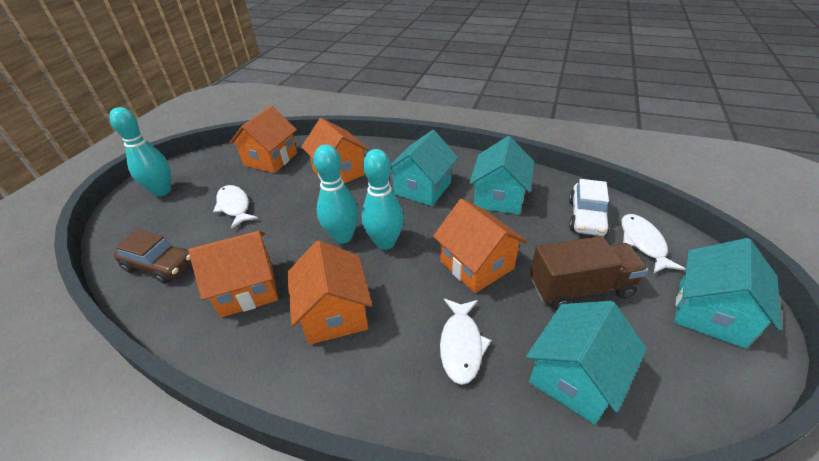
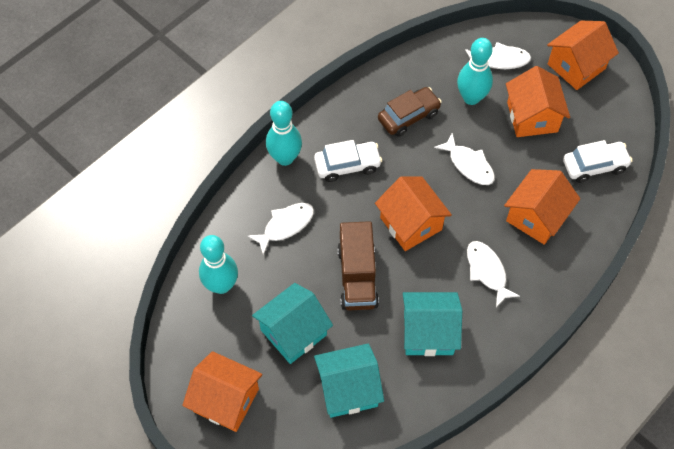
turquoise house: [391,130,458,206] [469,136,534,215] [526,301,647,425] [675,238,782,349] = 4 -> [252,283,333,364] [314,343,384,418] [403,292,462,356] = 3
white car: [569,179,610,236] = 1 -> [314,140,382,182] [563,140,633,183] = 2
white fish: [213,185,258,229] [440,299,491,385] [621,214,685,273] = 3 -> [248,203,314,255] [434,133,495,185] [465,42,531,69] [467,241,520,307] = 4

